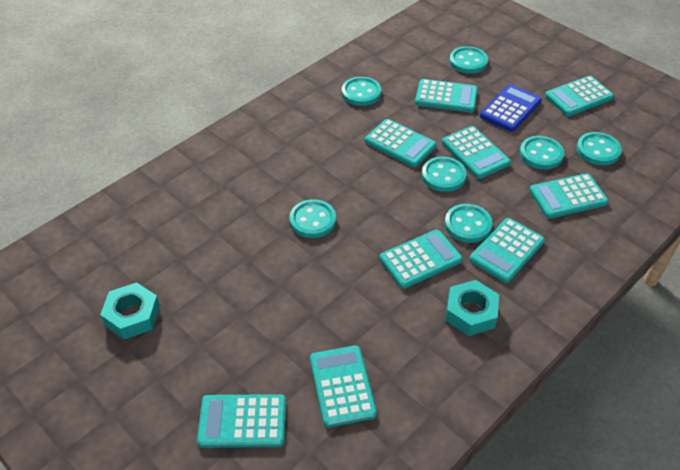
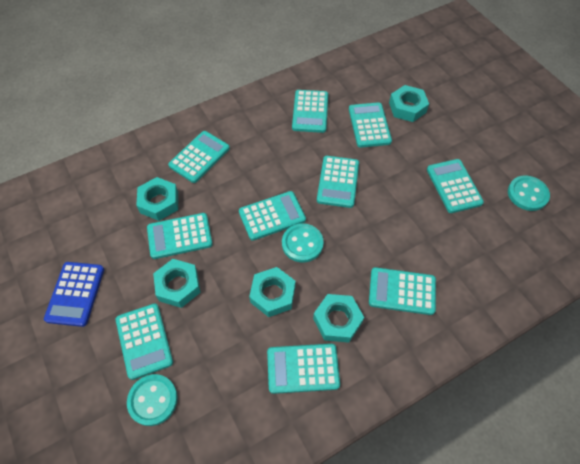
turquoise button: [289,199,336,238] [342,77,381,106] [422,157,467,192] [445,204,493,243] [449,46,488,74] [519,136,564,169] [576,132,622,165] = 7 -> [127,374,178,426] [282,223,324,263] [508,175,550,211] = 3
turquoise calculator: [197,394,286,448] [310,346,377,427] [365,119,437,167] [380,230,462,289] [415,79,478,113] [442,126,511,179] [470,218,545,283] [529,173,608,219] [545,76,614,116] = 9 -> [116,303,173,380] [147,213,213,259] [168,131,230,183] [239,191,306,241] [267,344,340,394] [292,90,328,133] [317,156,359,208] [349,102,392,148] [369,267,436,315] [427,159,484,213] = 10
turquoise nut: [100,282,160,339] [445,280,499,336] = 2 -> [136,177,178,221] [153,259,201,308] [249,267,296,317] [313,294,364,343] [389,85,429,122] = 5

